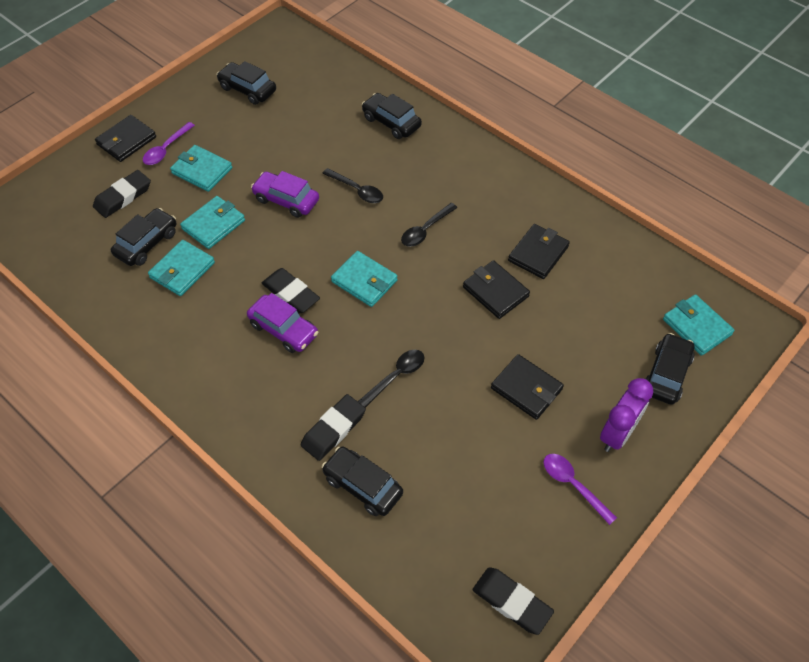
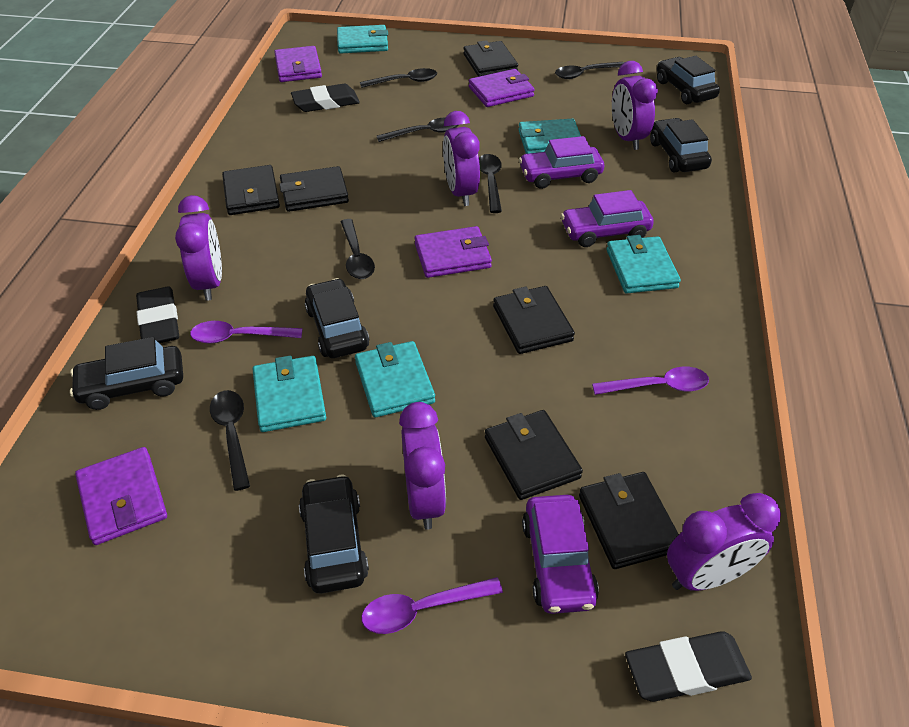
black eraser: [93,170,151,218] [262,268,320,314] [301,394,366,461] [472,567,554,635] = 4 -> [136,287,179,343] [291,84,360,112] [625,631,752,702] = 3
black spoon: [322,168,383,203] [358,350,424,408] [401,203,457,247] = 3 -> [210,390,250,491] [341,219,375,279] [360,68,437,88] [377,117,458,142] [479,154,502,213] [555,62,624,79] = 6
black wallet: [95,115,156,162] [463,260,530,319] [491,354,564,420] [508,224,570,279] = 4 -> [222,165,280,215] [279,166,349,212] [463,40,518,77] [485,410,583,500] [493,286,575,354] [579,472,679,569] = 6
purple car: [247,293,318,353] [251,171,319,218] = 2 -> [519,136,604,189] [522,495,599,614] [561,190,654,247] = 3
purple clock: [600,378,653,452] = 1 -> [175,195,222,301] [399,402,446,530] [443,111,480,206] [612,61,658,150] [667,493,781,591] = 5
purple spoon: [143,122,195,165] [543,454,617,525] = 2 -> [190,321,302,344] [361,577,503,634] [592,367,709,395] = 3
purple wallet: none = 0 -> [75,447,167,545] [274,46,322,82] [414,226,492,278] [469,69,535,107] = 4

